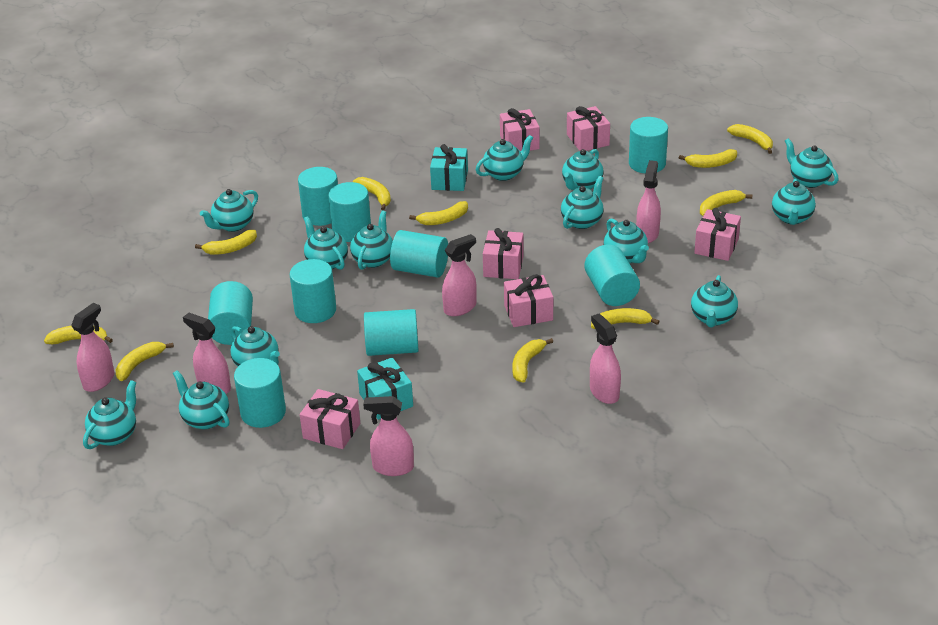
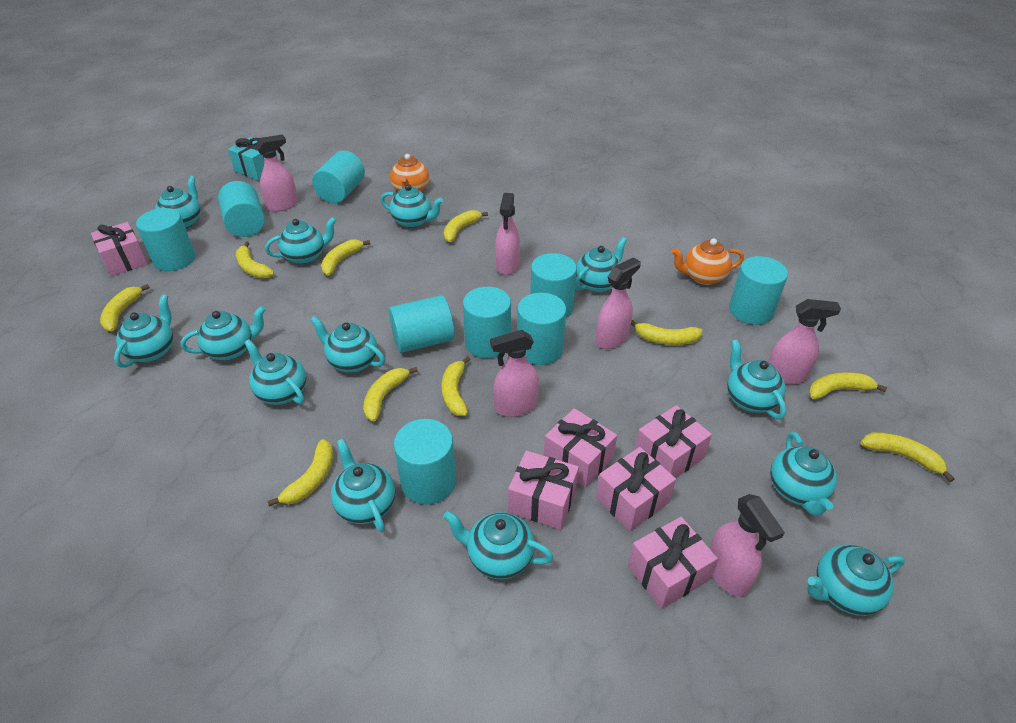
orange teapot: none = 0 -> [390,154,429,192] [672,238,744,285] = 2
turquoise gift: [357,358,413,420] [430,144,468,191] = 2 -> [228,137,278,180] = 1

